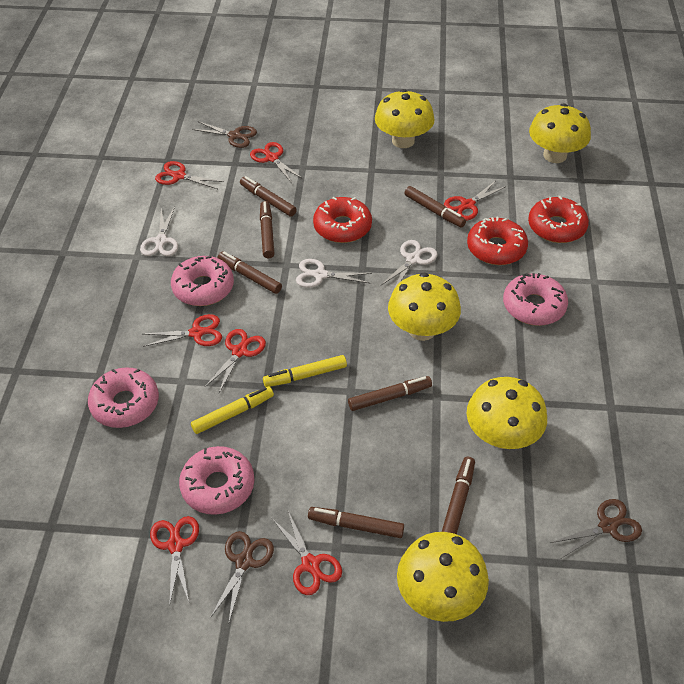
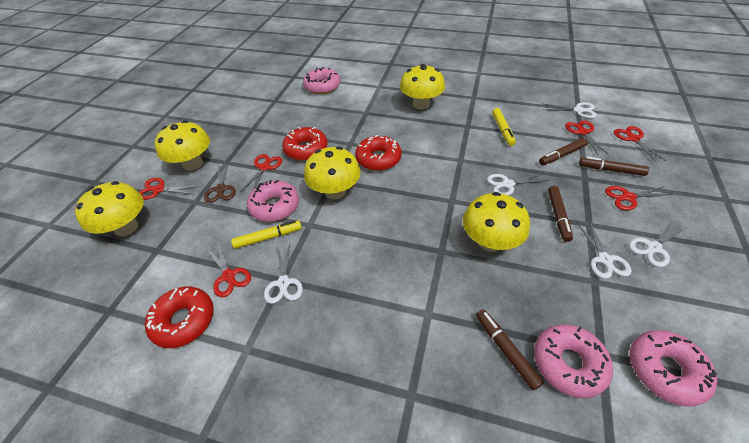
brown marker: [217,251,282,294] [240,176,297,217] [260,201,275,258] [308,507,404,538] [348,376,432,411] [405,186,466,228] [442,457,475,534] = 7 -> [476,309,544,390] [539,138,588,165] [548,186,573,242] [579,157,649,176] = 4
brown scissors: [192,121,257,148] [210,531,274,622] [550,499,642,558] = 3 -> [204,162,236,203] = 1
red scissors: [143,314,222,347] [150,516,199,606] [155,161,224,189] [204,329,266,393] [250,142,303,183] [272,511,342,595] [444,181,506,221] = 7 -> [139,178,199,200] [206,242,251,297] [241,154,282,191] [565,120,608,155] [605,186,673,210] [614,126,666,162] = 6
white scissors: [140,207,178,256] [296,259,372,288] [380,240,438,289] = 3 -> [264,244,303,304] [487,173,550,195] [544,102,597,119] [577,222,632,279] [629,221,685,267] = 5

